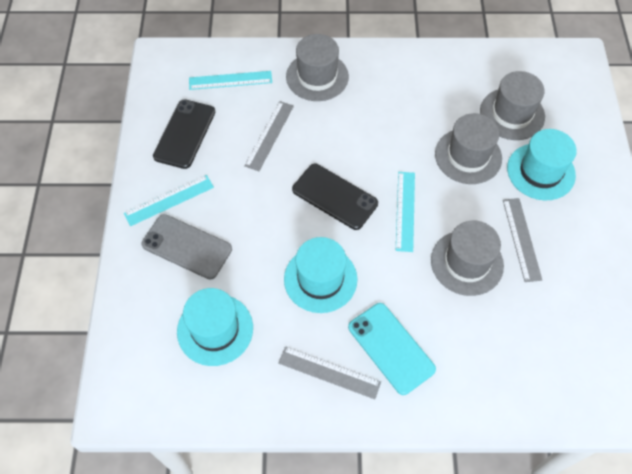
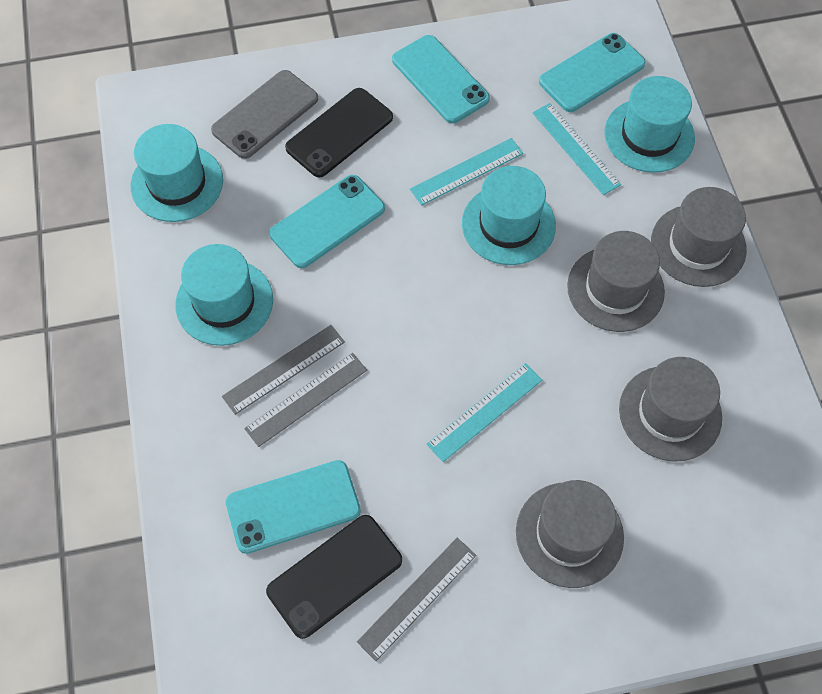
turquoise hat: [177,288,253,366] [284,237,357,313] [507,129,577,200] = 3 -> [131,124,223,222] [175,244,273,346] [462,166,556,265] [605,76,695,173] = 4
turquoise phone: [348,303,436,395] = 1 -> [226,460,361,554] [269,175,385,268] [392,35,490,124] [539,33,646,112] = 4

